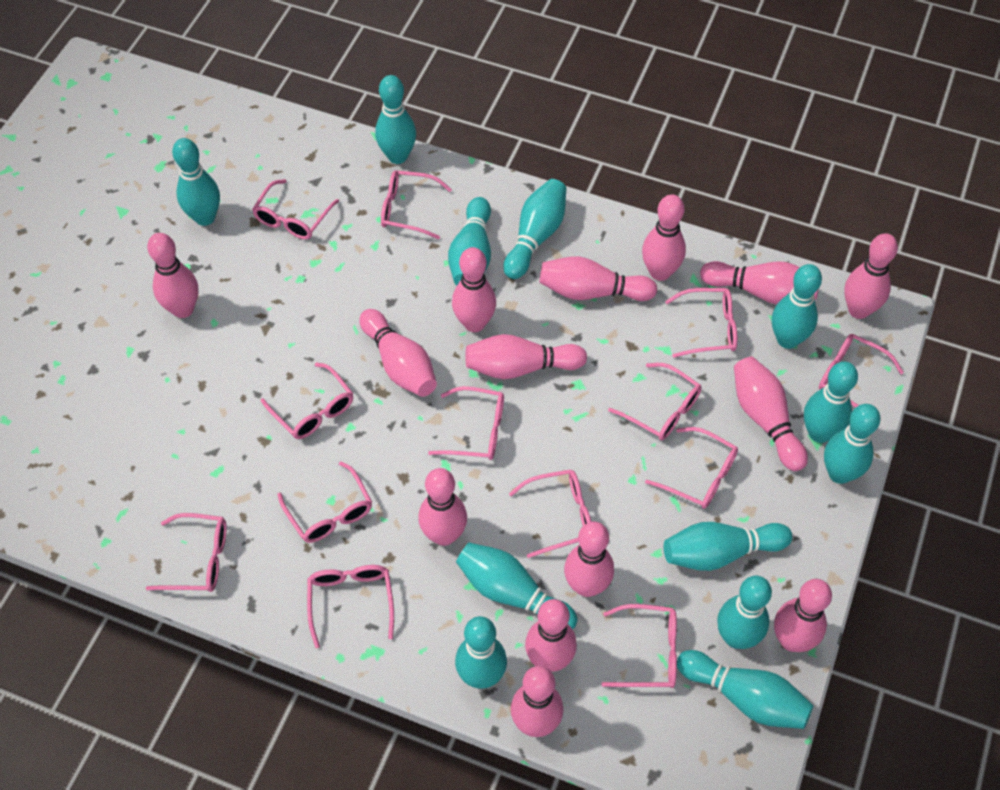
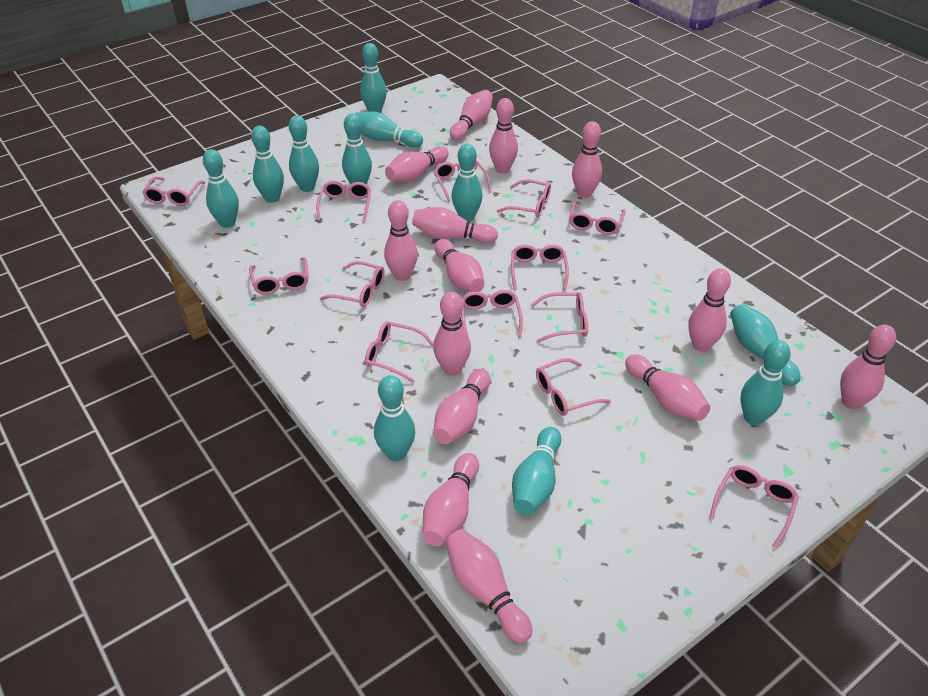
turquoise bowling pin: [172,138,220,226] [375,75,416,164] [448,197,491,285] [455,616,507,689] [456,542,578,630] [503,179,567,279] [664,522,792,571] [677,650,813,729] [717,576,772,649] [772,264,822,349] [804,361,858,443] [824,404,881,484] = 12 -> [203,149,239,228] [251,126,284,203] [289,115,319,192] [342,114,372,185] [355,112,423,148] [360,43,387,113] [374,375,415,461] [451,144,483,221] [512,427,562,515] [730,304,801,386] [741,340,791,425] = 11

